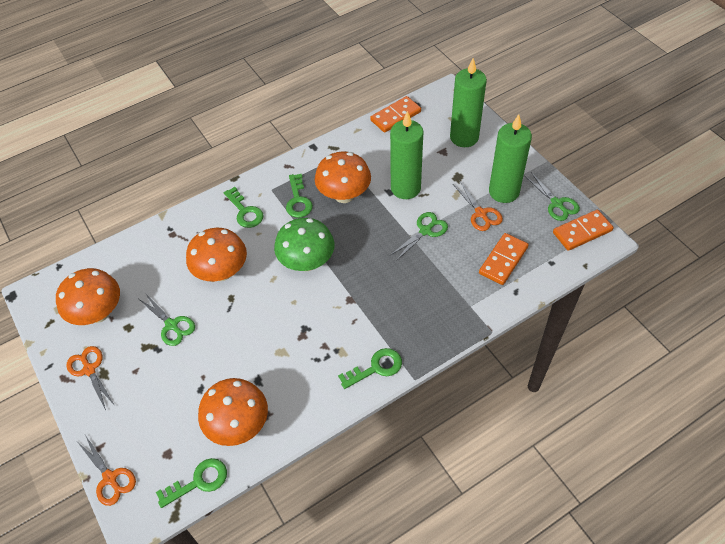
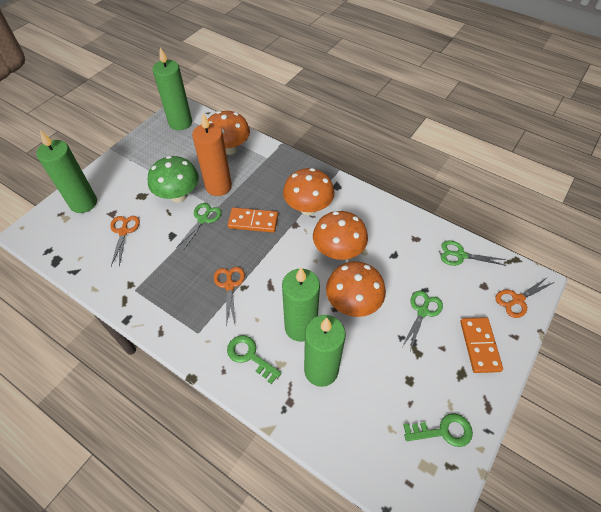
green candle: [390,111,423,199] [450,58,487,147] [489,114,532,203] = 3 -> [36,130,97,213] [152,47,192,130] [282,268,320,342] [304,315,346,387] = 4
green key: [156,458,227,508] [224,187,263,228] [286,174,313,218] [338,348,402,389] = 4 -> [227,335,281,384] [404,413,473,447] = 2
orange candle: none = 0 -> [192,113,232,196] = 1
orange domino: [370,96,421,133] [479,233,529,285] [553,210,614,251] = 3 -> [228,207,278,233] [460,317,503,373] = 2

